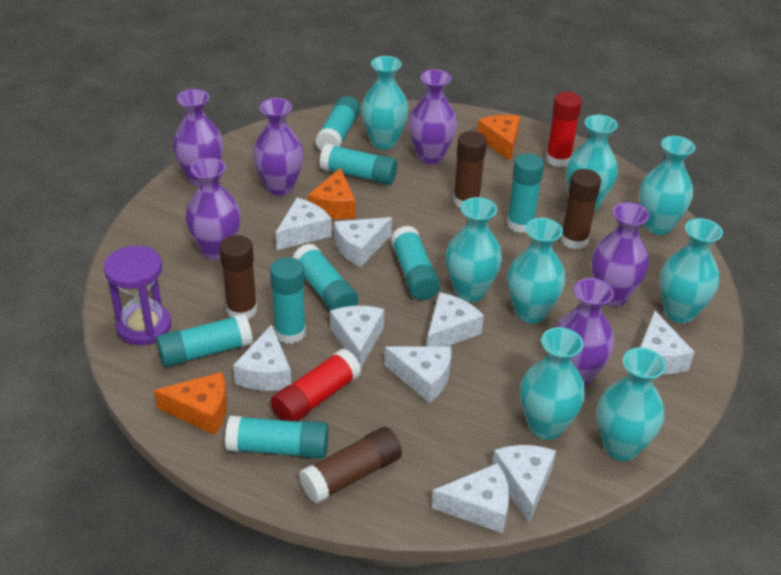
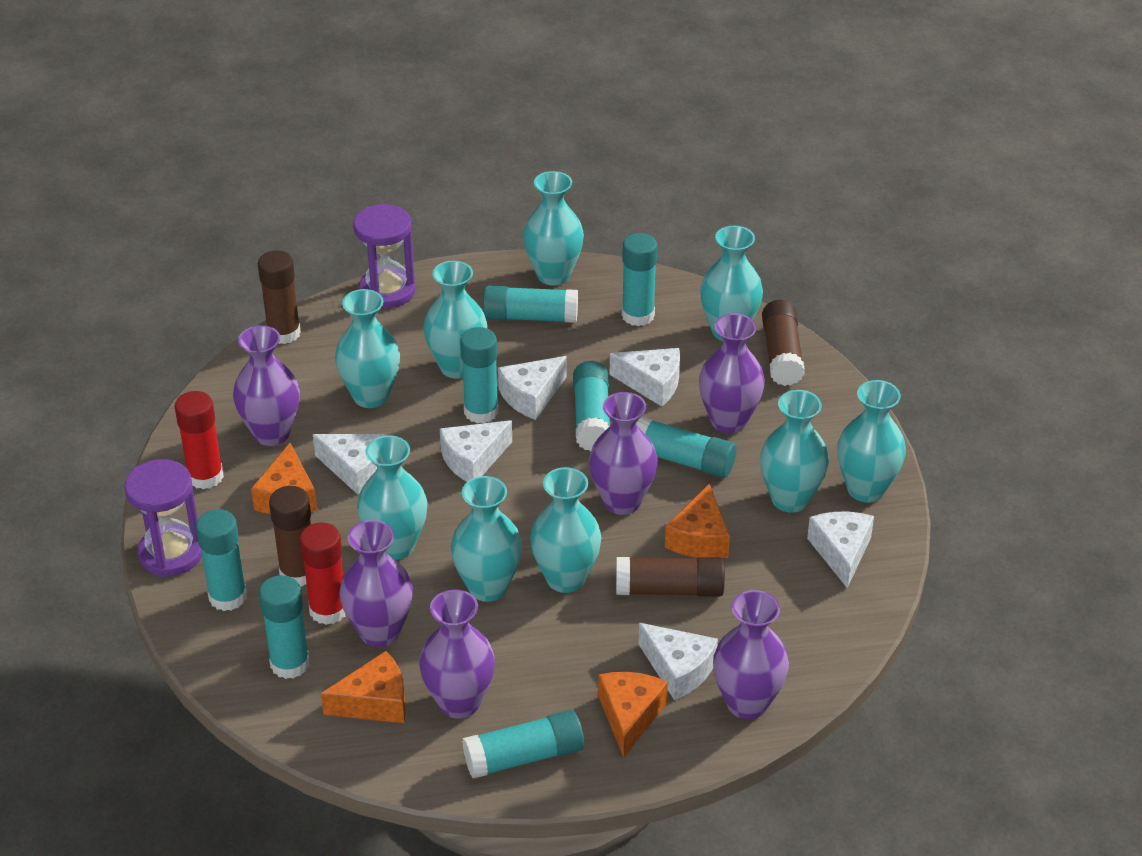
orange cheese: [154,372,227,435] [308,168,356,219] [477,115,520,162] = 3 -> [251,443,317,514] [321,651,406,723] [598,672,668,758] [665,484,730,558] = 4
purple hourglass: [104,246,171,345] = 1 -> [124,459,202,577] [353,204,416,308] = 2
turquoise vase: [361,56,409,150] [445,197,502,302] [507,218,566,323] [520,327,586,440] [566,115,618,211] [597,347,666,461] [639,136,695,235] [660,218,723,323] = 8 -> [335,289,400,408] [357,435,427,560] [423,260,487,379] [451,476,522,602] [523,171,584,286] [530,467,601,593] [700,226,763,341] [760,390,829,513] [837,380,906,503] = 9
white cheese: [233,324,291,391] [276,198,332,250] [330,306,385,368] [334,217,392,267] [384,346,452,403] [427,292,484,346] [432,463,509,533] [492,445,556,523] [641,311,694,374] = 9 -> [313,434,386,495] [440,420,512,482] [498,356,566,420] [610,348,680,407] [638,623,718,700] [807,512,874,588] = 6

